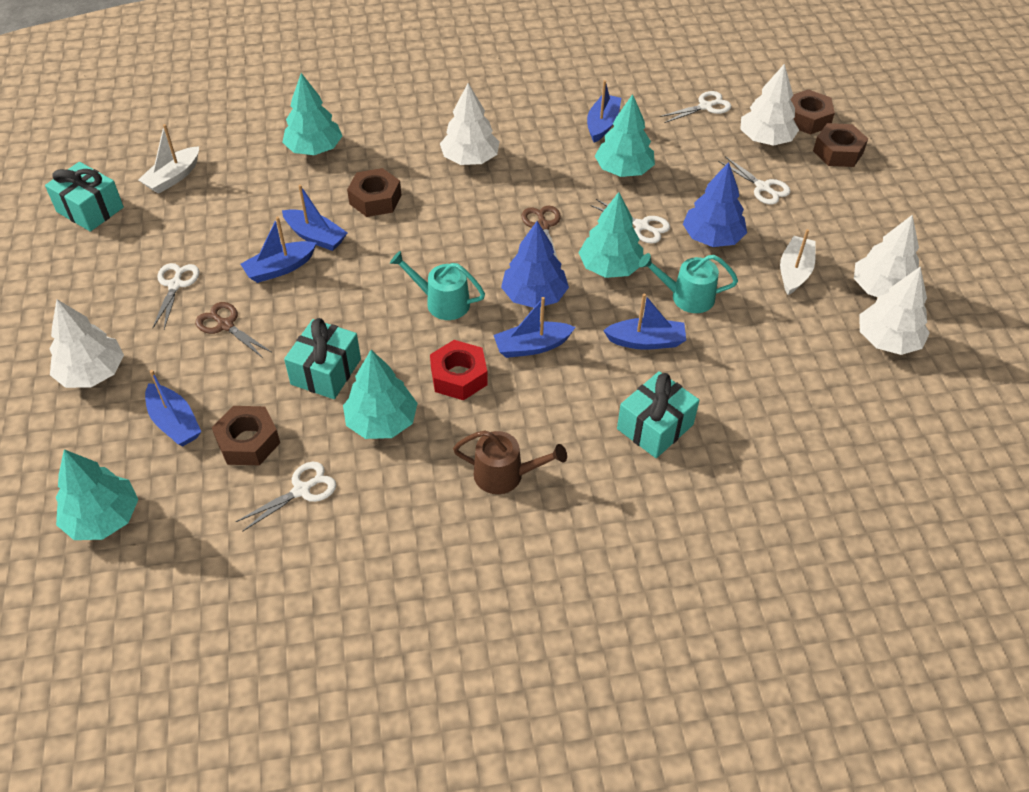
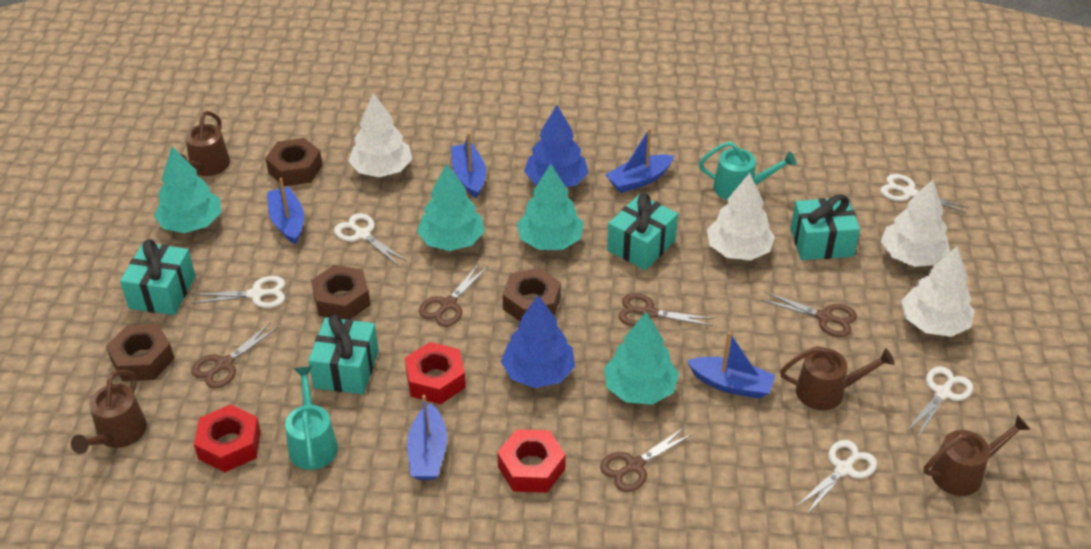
blue boat: [145,370,201,446] [241,217,316,283] [282,185,347,251] [494,297,576,358] [587,80,621,143] [603,293,686,350] = 6 -> [267,178,304,245] [407,395,447,480] [451,132,486,198] [605,128,674,193] [687,332,775,399] = 5
brown scissors: [195,302,271,358] [522,206,561,259] = 2 -> [191,323,278,389] [419,264,488,327] [600,427,693,492] [618,293,714,326] [762,292,857,337] = 5
brown watering can: [453,431,567,494] = 1 -> [71,370,147,454] [181,111,230,176] [780,346,895,410] [924,415,1031,496] = 4
red nut: [430,340,488,400] = 1 -> [194,404,261,472] [405,342,466,404] [497,429,566,493] = 3
turquoise gift: [45,162,124,232] [284,318,361,399] [617,371,699,458] = 3 -> [120,239,196,315] [308,314,378,394] [607,193,678,270] [791,194,860,260] = 4
turquoise tree: [56,449,138,540] [282,73,342,155] [343,350,418,439] [579,192,643,278] [595,94,655,177] = 5 -> [154,147,221,233] [417,163,485,251] [517,164,584,250] [604,312,679,405] = 4
white boat: [138,124,199,194] [780,229,816,295] = 2 -> none = 0
white tree: [50,299,124,388] [440,83,500,165] [740,63,799,146] [854,215,919,297] [859,266,930,355] = 5 -> [348,93,412,177] [707,173,775,260] [881,180,950,267] [901,246,974,337] = 4

